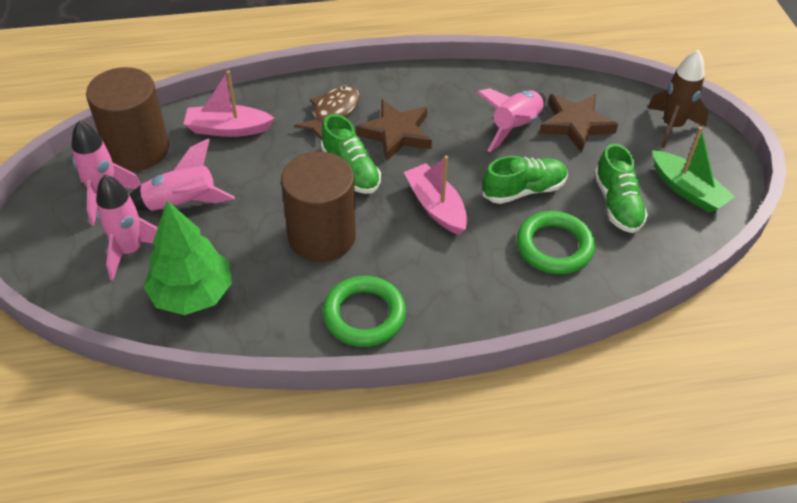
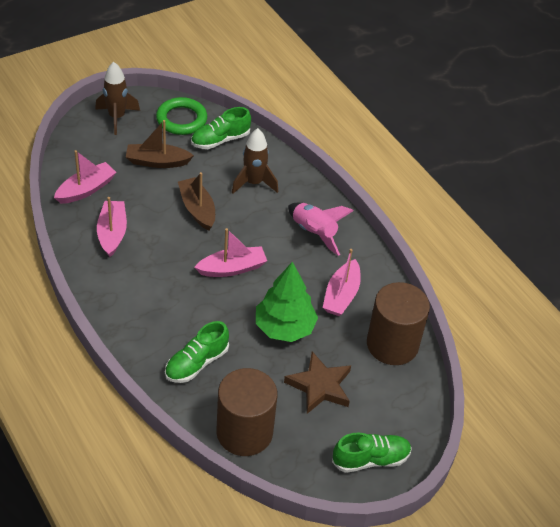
brown boat: none = 0 -> [126,120,194,168] [178,172,215,231] = 2
brown fish: [294,86,360,140] = 1 -> none = 0
brown rocket: [648,50,708,148] = 1 -> [95,62,140,135] [232,128,278,194] = 2
brown star: [355,99,432,162] [539,94,618,153] = 2 -> [284,351,351,414] = 1
green boat: [652,127,735,213] = 1 -> none = 0
green ring: [322,276,406,347] [517,211,595,274] = 2 -> [156,97,207,135] = 1
pink boat: [184,70,274,137] [404,155,467,235] = 2 -> [54,150,116,204] [97,197,127,257] [194,228,267,277] [323,249,361,316] = 4
pink rocket: [71,121,141,226] [96,175,158,281] [129,138,235,211] [477,88,546,152] = 4 -> [288,203,354,256] = 1

